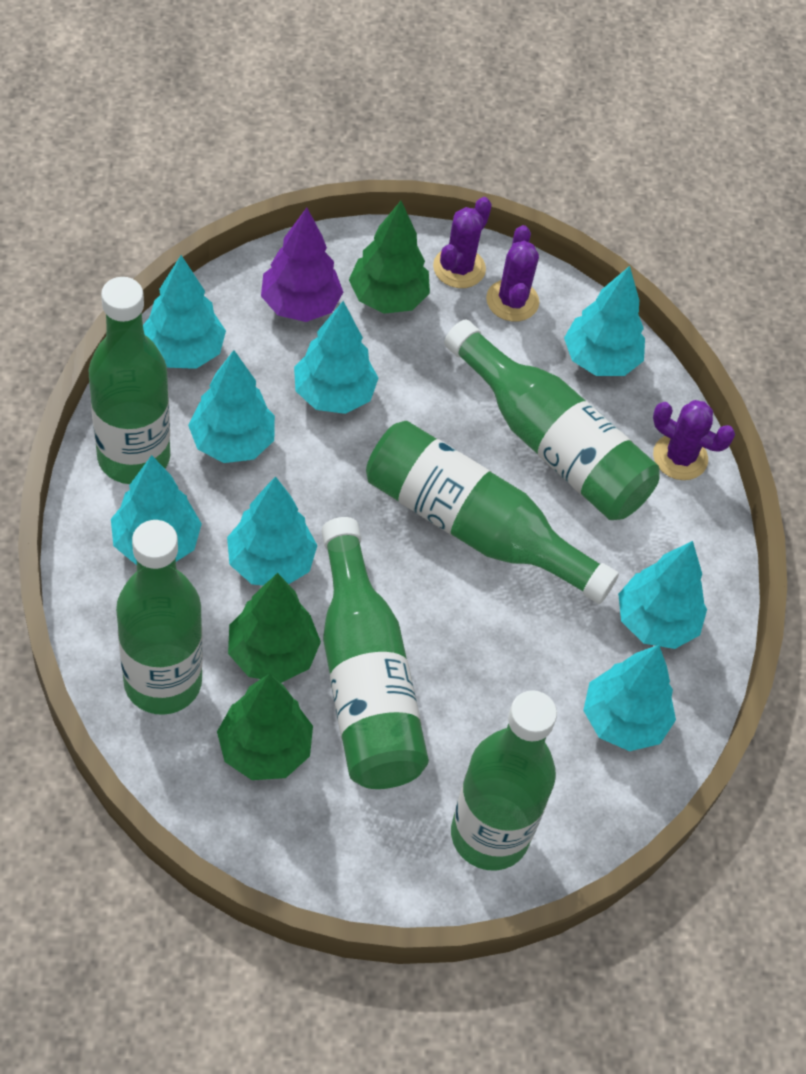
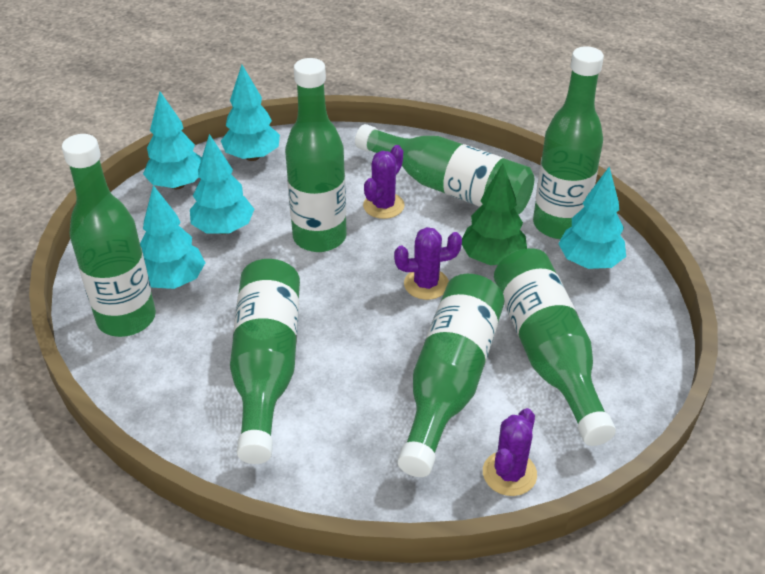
green bottle: [89,277,170,484] [116,520,203,715] [321,517,429,789] [366,421,619,604] [444,319,660,520] [451,690,557,871] = 6 -> [62,134,156,337] [230,259,300,464] [285,58,347,252] [355,124,534,214] [398,274,504,477] [494,248,616,446] [533,46,604,239] = 7
green tree: [217,674,313,780] [228,573,321,683] [349,201,430,314] = 3 -> [462,164,527,265] = 1
purple tree: [261,208,343,322] = 1 -> none = 0
turquoise tree: [111,455,202,565] [143,255,226,369] [188,350,275,463] [227,476,318,585] [294,301,379,414] [564,266,645,376] [583,645,676,751] [618,541,707,649] = 8 -> [140,185,205,289] [143,91,202,189] [190,134,254,234] [221,65,280,161] [558,167,626,269] = 5

